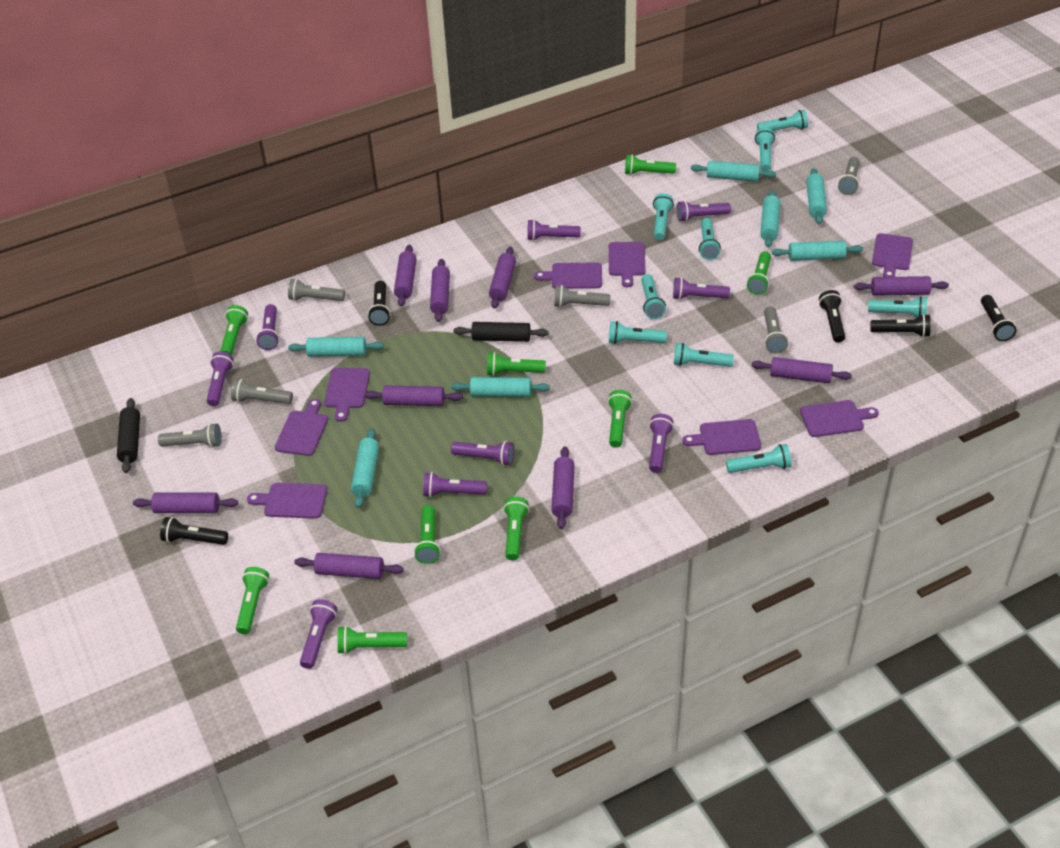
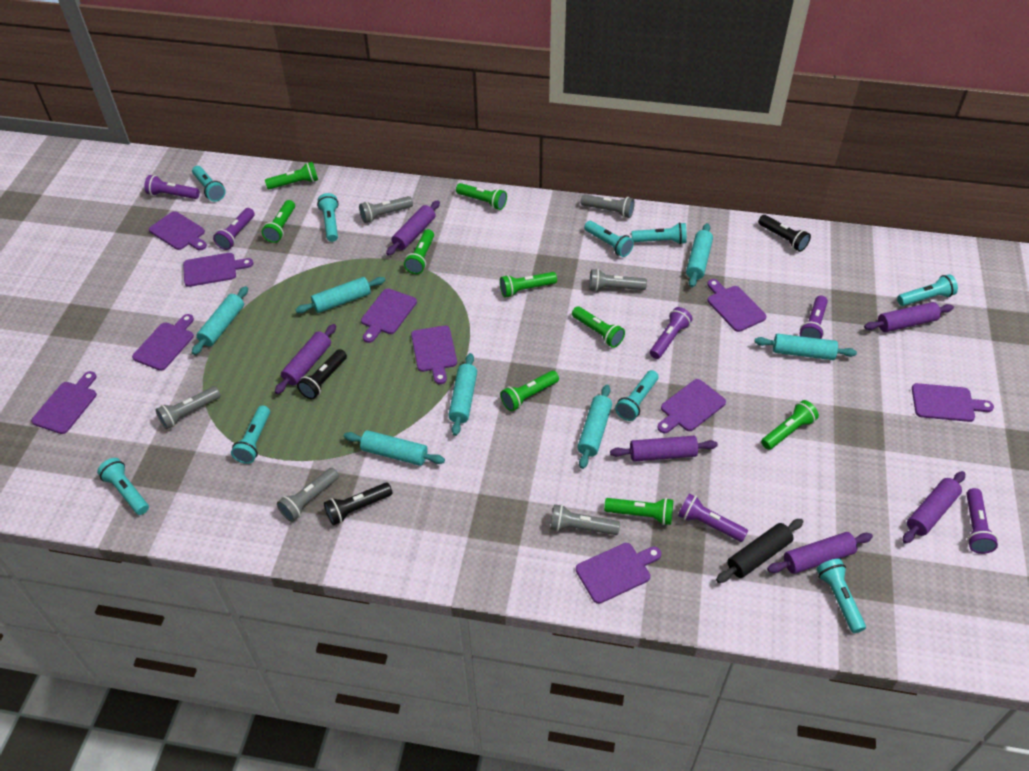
black flashlight: [160,517,228,545] [368,281,391,326] [819,290,845,343] [870,314,931,337] [981,295,1016,341] = 5 -> [297,349,347,399] [324,483,392,526] [758,215,811,252] = 3
black rolling pin: [117,398,140,473] [454,322,549,342] = 2 -> [716,519,803,583] = 1
purple cutting board: [247,483,327,519] [275,399,328,456] [324,368,370,422] [534,262,602,289] [609,242,646,288] [682,419,761,455] [800,400,879,437] [872,233,913,277] = 8 -> [31,371,97,434] [132,314,194,371] [149,211,207,250] [183,253,253,287] [361,289,417,343] [411,325,457,384] [576,543,661,604] [657,379,726,433] [707,279,767,332] [912,383,994,422] = 10
purple flashlight: [207,352,234,406] [256,304,279,350] [300,599,337,669] [423,472,487,497] [451,441,514,466] [527,219,581,241] [649,414,674,473] [673,277,730,300] [677,201,731,222] = 9 -> [144,175,200,199] [213,208,255,250] [650,307,693,359] [678,493,748,542] [800,295,828,339] [966,488,998,554] = 6
purple rolling pin: [133,492,238,513] [294,553,404,579] [364,385,463,406] [394,245,417,307] [430,259,450,322] [489,247,516,308] [551,446,575,529] [752,357,852,383] [854,276,949,296] = 9 -> [275,324,336,394] [386,200,440,256] [610,436,718,462] [767,532,873,574] [864,302,954,332] [902,471,965,544] = 6

